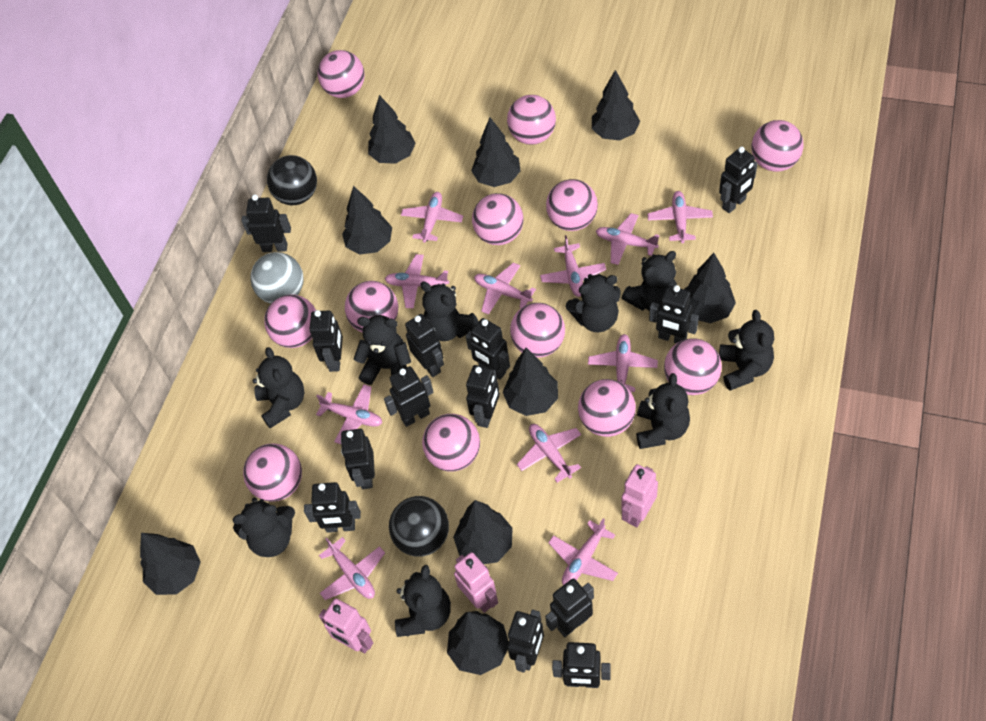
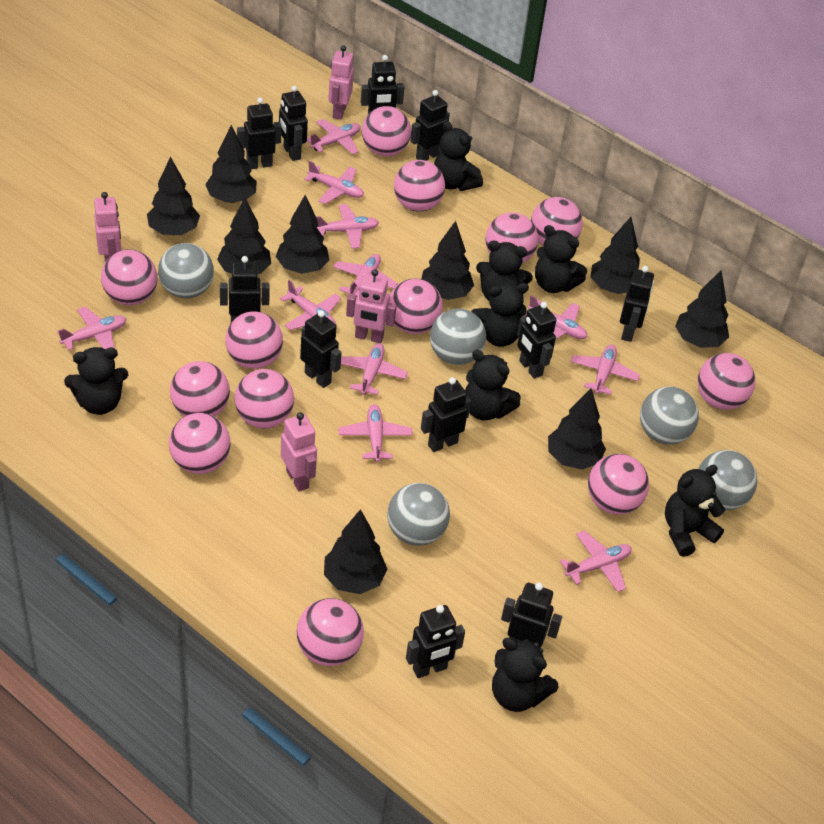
black ball: [267,155,317,205] [389,496,449,557] = 2 -> none = 0
black robot: [242,194,291,252] [304,482,361,533] [309,310,343,372] [341,429,375,489] [384,366,434,427] [405,314,444,377] [466,318,510,380] [466,365,500,428] [507,610,544,673] [545,578,594,637] [552,642,611,688] [649,285,699,343] [719,147,757,213] = 13 -> [220,256,270,322] [237,97,282,169] [279,86,308,161] [300,310,342,388] [361,55,405,114] [406,605,465,678] [410,90,450,161] [421,377,471,452] [501,583,562,649] [517,302,557,379] [620,266,654,342] = 11
black teddy bear: [233,497,295,557] [253,347,304,428] [354,315,411,385] [395,565,451,637] [421,282,479,341] [566,274,621,332] [622,251,677,311] [636,373,690,449] [719,310,774,390] = 9 -> [64,347,128,415] [434,121,483,191] [465,350,521,420] [471,282,529,347] [476,241,533,301] [492,638,558,712] [535,225,587,293] [665,465,725,557] = 8
grey ball: [250,252,304,304] = 1 -> [158,243,214,299] [387,483,450,546] [430,309,486,365] [640,386,699,445] [698,450,757,510] = 5
pink ball: [243,443,302,502] [264,294,316,348] [318,50,365,98] [345,281,398,333] [422,414,480,471] [472,193,524,245] [507,95,556,145] [510,303,565,357] [546,179,598,231] [578,379,636,437] [664,338,722,395] [751,120,804,172] = 12 -> [101,249,158,305] [169,413,230,474] [170,361,230,417] [225,311,283,369] [235,369,294,429] [297,598,364,666] [362,106,411,156] [389,278,443,334] [394,160,445,212] [485,213,538,263] [531,197,583,246] [588,454,649,515] [698,353,755,410] = 13
pink robot: [319,598,373,653] [454,552,498,613] [621,464,658,527] = 3 -> [94,192,121,262] [281,412,317,491] [328,45,354,120] [346,269,397,343] = 4

